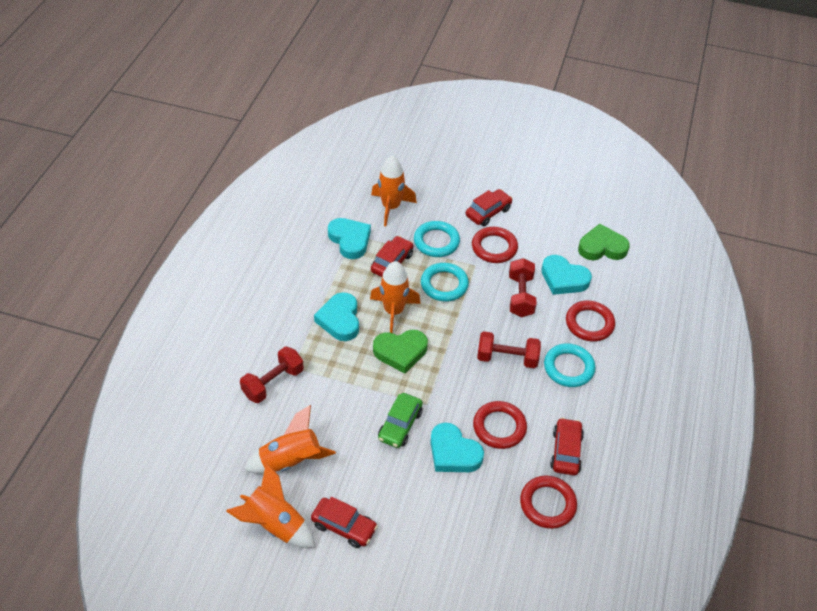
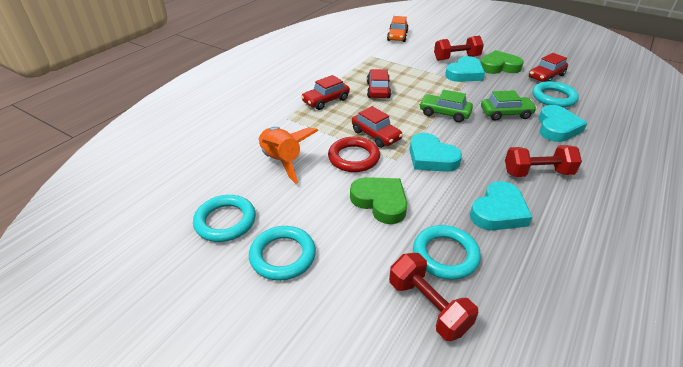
green car: [378,393,423,448] = 1 -> [419,90,473,122] [481,90,537,121] = 2
orange car: none = 0 -> [387,16,408,42] = 1
orange rocket: [226,462,316,548] [244,405,336,474] [370,261,421,333] [371,155,417,226] = 4 -> [258,127,318,184] = 1
red ring: [472,227,518,263] [473,401,527,449] [520,476,577,529] [566,301,615,342] = 4 -> [328,137,380,172] = 1
turquoise ring: [414,221,460,257] [421,263,469,302] [544,343,595,387] = 3 -> [193,195,256,242] [249,226,316,281] [413,225,481,280] [532,81,579,108] = 4

